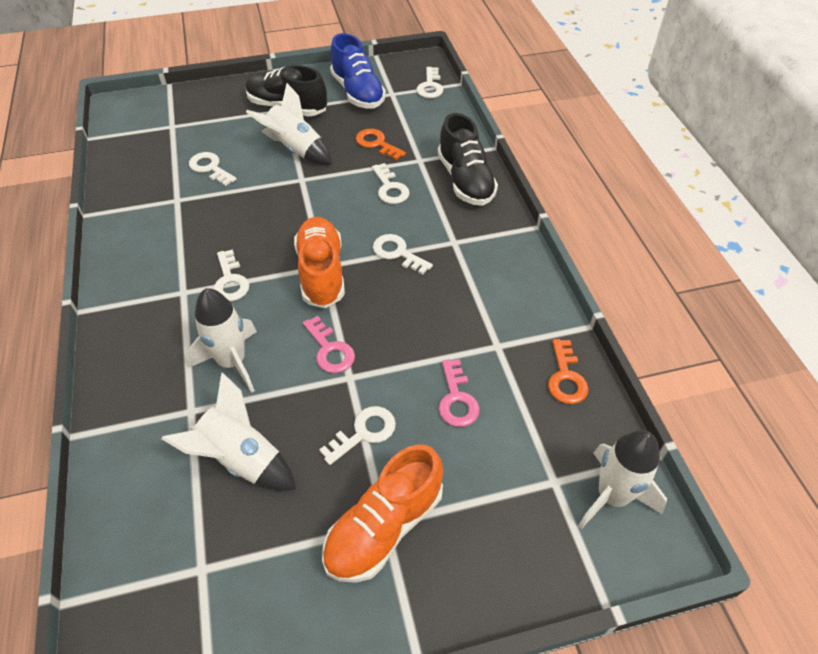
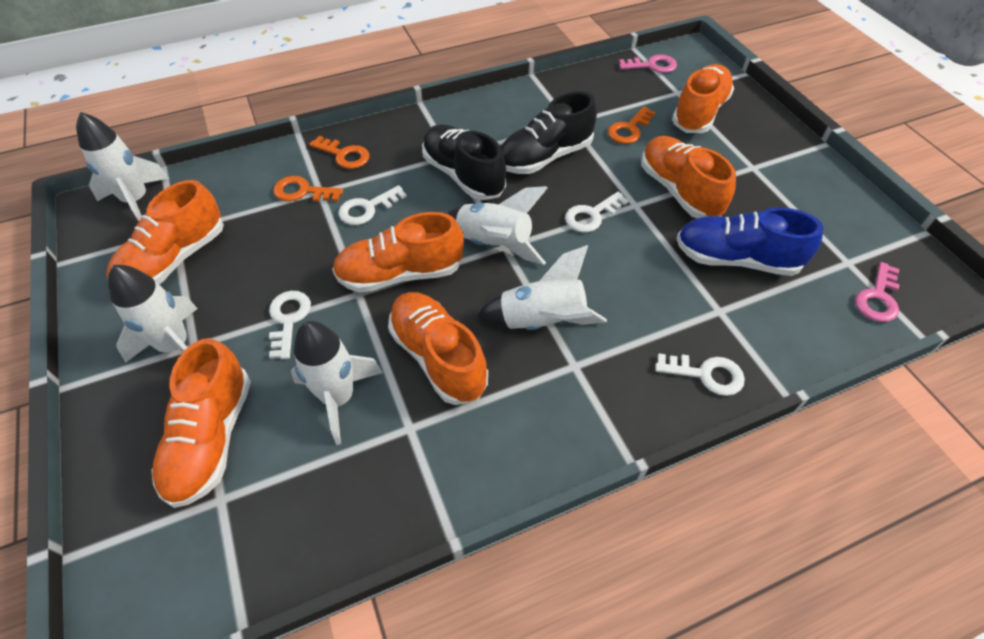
orange key: [356,129,406,160] [548,339,589,404] = 2 -> [273,176,343,202] [309,136,370,169] [608,107,656,144] = 3
orange shoe: [294,217,345,308] [322,444,443,583] = 2 -> [107,180,224,284] [151,338,251,508] [332,212,464,293] [388,292,488,405] [641,136,736,219] [672,64,734,133] = 6
white key: [189,152,237,186] [214,249,249,301] [319,406,396,465] [372,163,410,204] [373,234,433,275] [417,67,443,98] = 6 -> [269,291,311,359] [339,185,407,225] [565,192,629,232] [655,354,745,396] = 4
white rocket: [162,372,296,491] [186,288,257,393] [246,83,332,165] [578,430,667,529] = 4 -> [76,112,169,221] [108,265,198,362] [291,321,383,445] [447,186,547,265] [476,245,607,330] = 5

